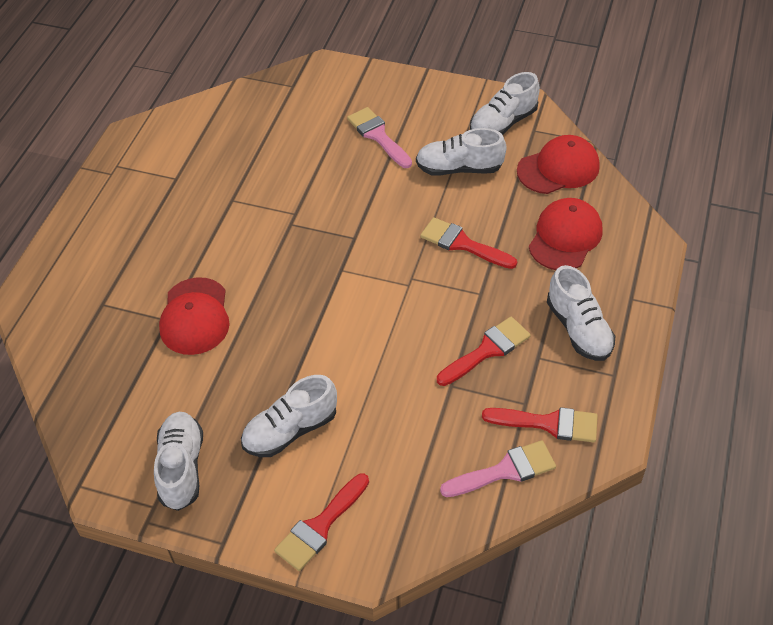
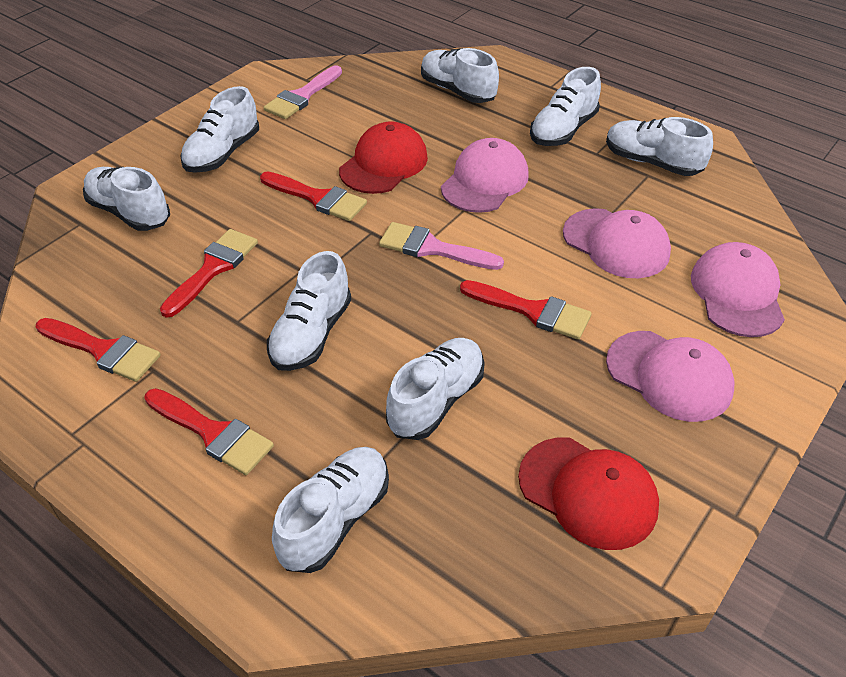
pink cap: none = 0 -> [441,138,529,213] [563,208,671,278] [606,331,734,422] [691,242,785,337] = 4
red brush: [274,473,369,571] [420,217,517,269] [437,317,531,386] [482,407,598,442] = 4 -> [36,318,160,382] [144,388,274,475] [160,229,258,318] [260,172,367,221] [460,280,592,340] = 5
red cap: [159,277,230,355] [517,135,600,194] [529,198,603,270] = 3 -> [339,121,428,194] [518,438,659,550] = 2
white shoe: [154,412,203,511] [241,375,337,457] [416,128,506,176] [470,72,540,135] [547,265,615,361] = 5 -> [83,167,170,231] [180,86,259,173] [267,251,351,371] [272,447,389,573] [386,338,485,440] [421,48,499,103] [530,67,601,146] [606,117,713,176] = 8

